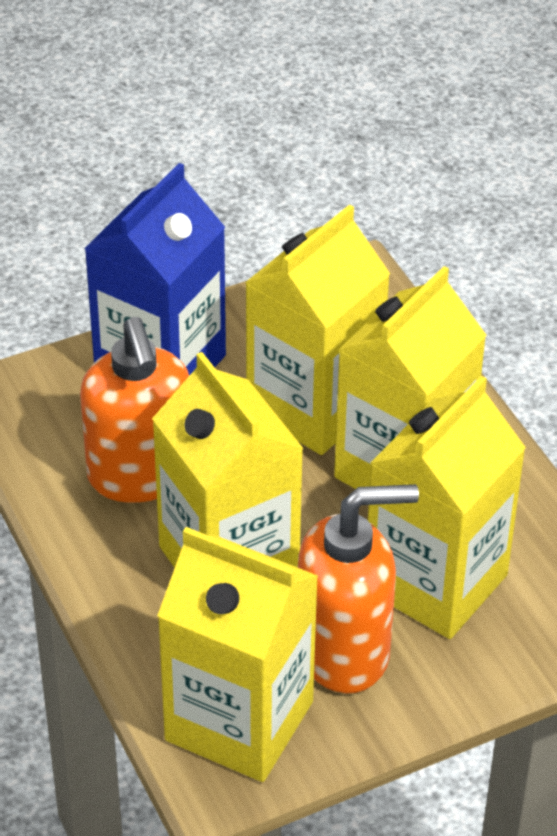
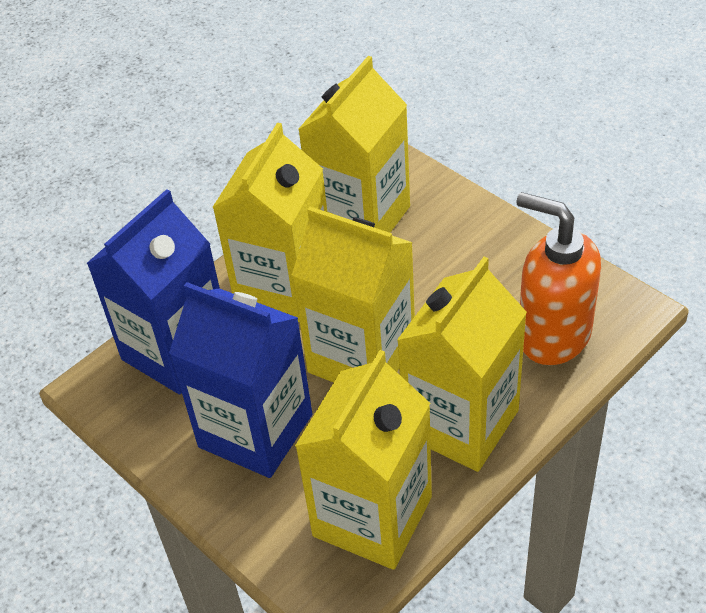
blue carton: [84,163,226,376] = 1 -> [87,189,220,394] [169,282,313,478] = 2
orange soap dispenser: [80,317,189,503] [298,484,419,693] = 2 -> [516,192,601,365] = 1

